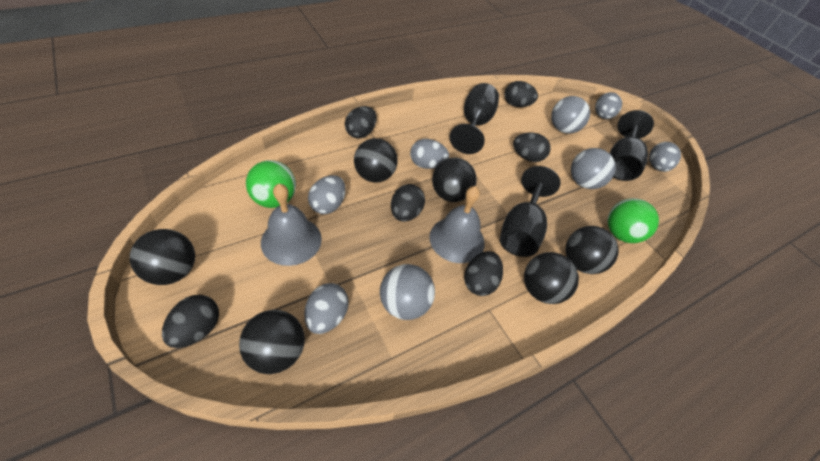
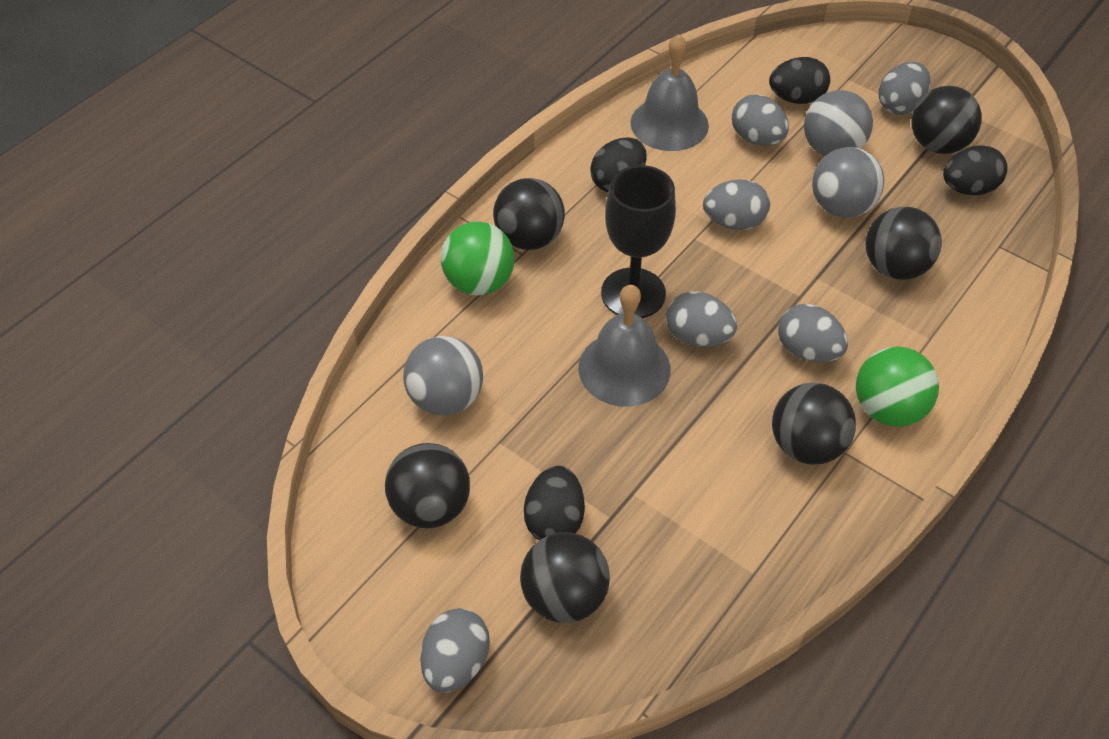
black egg: [162,295,219,348] [345,106,377,139] [391,184,425,222] [464,251,503,296] [504,81,538,107] [513,133,550,162] = 6 -> [524,466,585,540] [590,137,647,192] [769,57,830,104] [943,146,1008,195] = 4
black goblet: [450,83,499,154] [500,166,561,257] [609,110,654,181] = 3 -> [601,165,676,318] = 1
grey egg: [304,283,349,334] [308,175,346,214] [410,139,449,169] [595,92,622,119] [649,142,681,172] = 5 -> [420,608,490,693] [666,291,737,347] [703,179,770,230] [732,94,789,146] [778,304,848,362] [879,62,930,115] = 6

